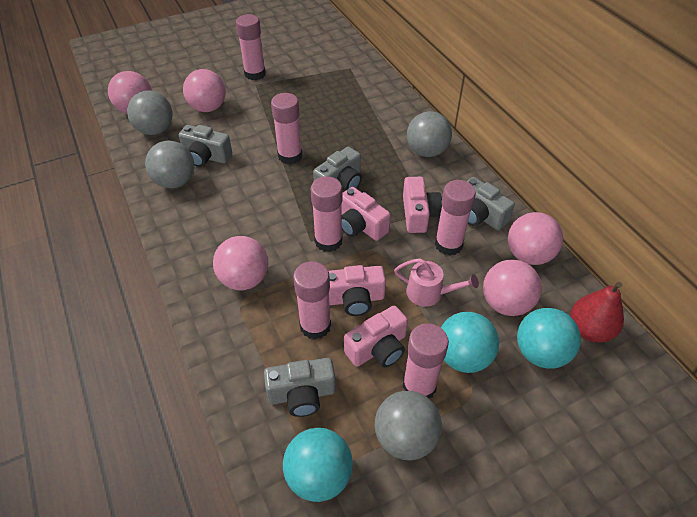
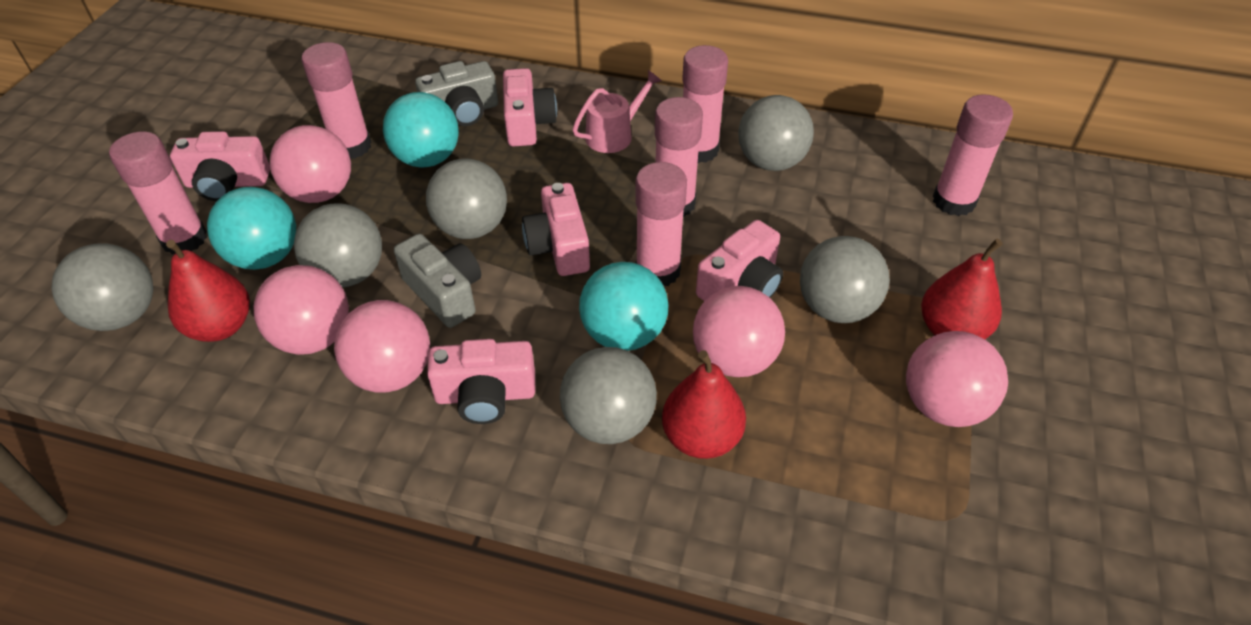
grey ball: [127,91,173,135] [145,141,194,188] [375,391,442,460] [407,111,452,157] = 4 -> [51,244,153,331] [294,203,382,287] [426,158,507,239] [560,347,657,444] [738,95,814,171] [800,236,890,323] = 6
grey camera: [179,125,232,167] [264,358,336,417] [313,147,362,191] [467,177,515,230] = 4 -> [394,234,481,328] [415,61,498,126] = 2
pink camera: [329,265,386,316] [341,187,391,241] [344,306,408,367] [403,177,442,233] = 4 -> [170,131,270,201] [427,339,535,424] [503,68,557,147] [522,183,590,276] [696,220,783,301] = 5
red pear: [570,282,624,342] = 1 -> [166,240,250,342] [662,350,746,459] [921,239,1003,339] = 3

